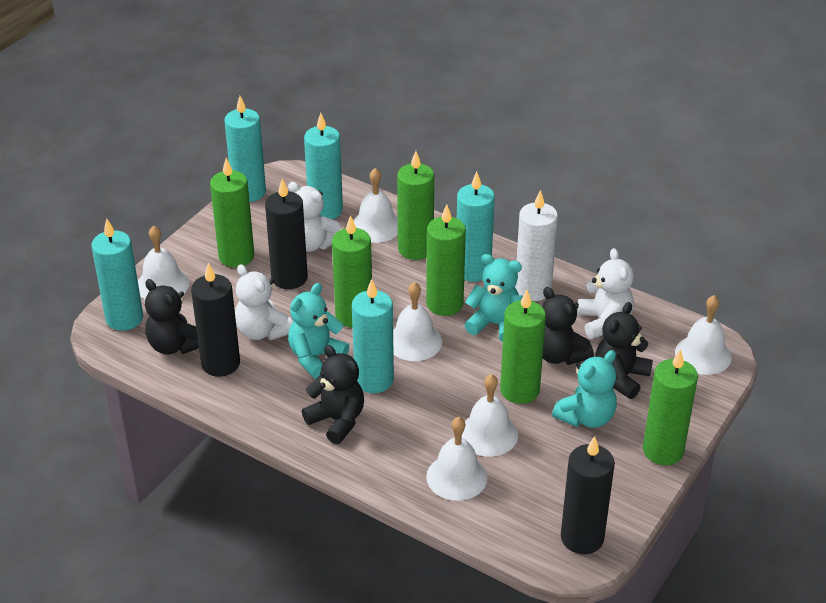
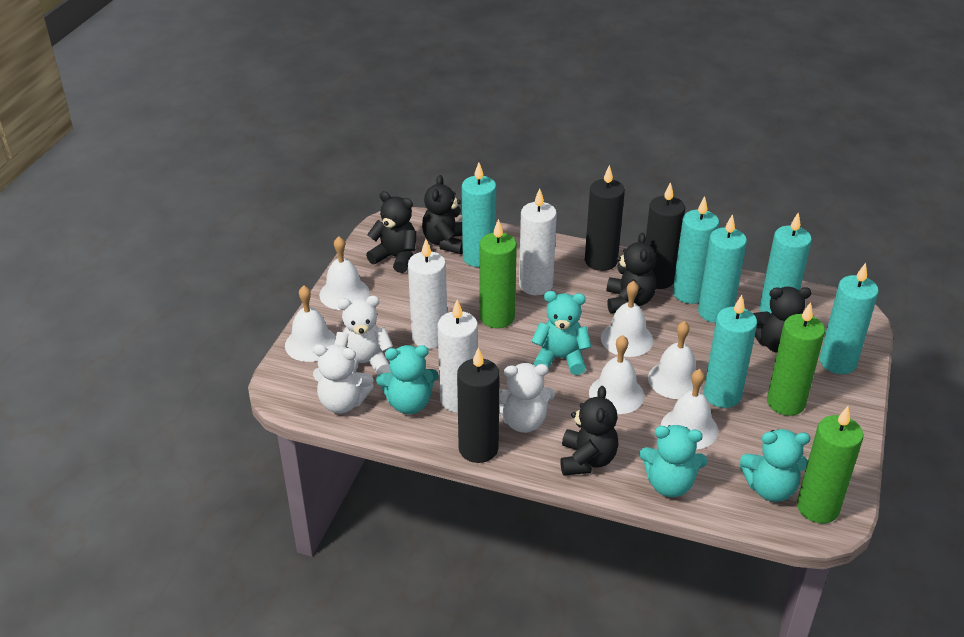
black teddy bear: [145,279,199,354] [302,345,364,444] [542,287,594,365] [595,302,653,399] = 4 -> [366,191,416,273] [422,175,463,254] [560,386,618,476] [607,233,656,314] [753,287,812,353] = 5
green candle: [210,158,254,267] [332,215,372,328] [397,151,434,260] [426,205,466,316] [500,290,546,404] [643,349,698,465] = 6 -> [480,219,517,328] [767,302,825,416] [797,406,863,523] = 3
turquoise candle: [91,219,143,331] [225,96,266,202] [304,113,343,219] [352,279,394,393] [457,172,495,282] = 5 -> [462,162,496,267] [673,196,719,304] [698,214,747,323] [704,295,757,408] [759,212,812,313] [820,263,879,374] = 6
turquoise teddy bear: [288,283,349,379] [464,254,523,342] [552,350,617,428] = 3 -> [376,345,439,414] [531,291,591,375] [639,425,707,497] [740,429,811,502] = 4
white candle: [515,190,558,301] = 1 -> [408,239,447,349] [438,300,478,413] [519,189,557,295] = 3

